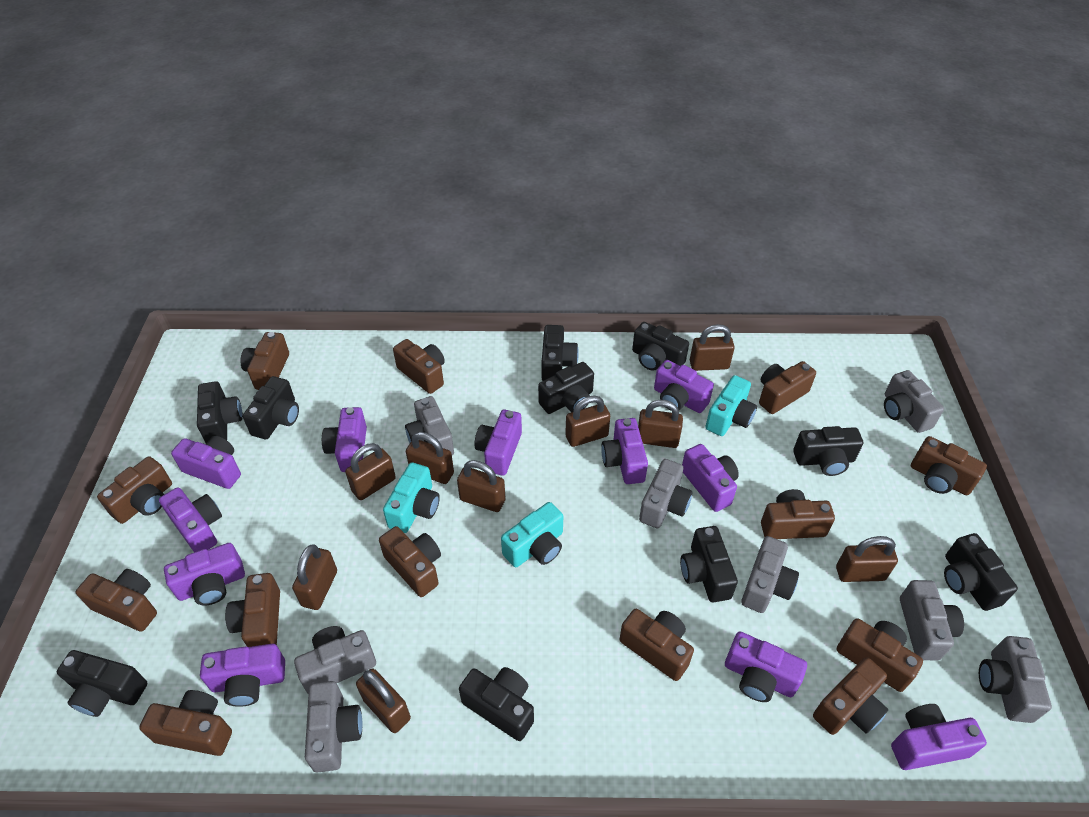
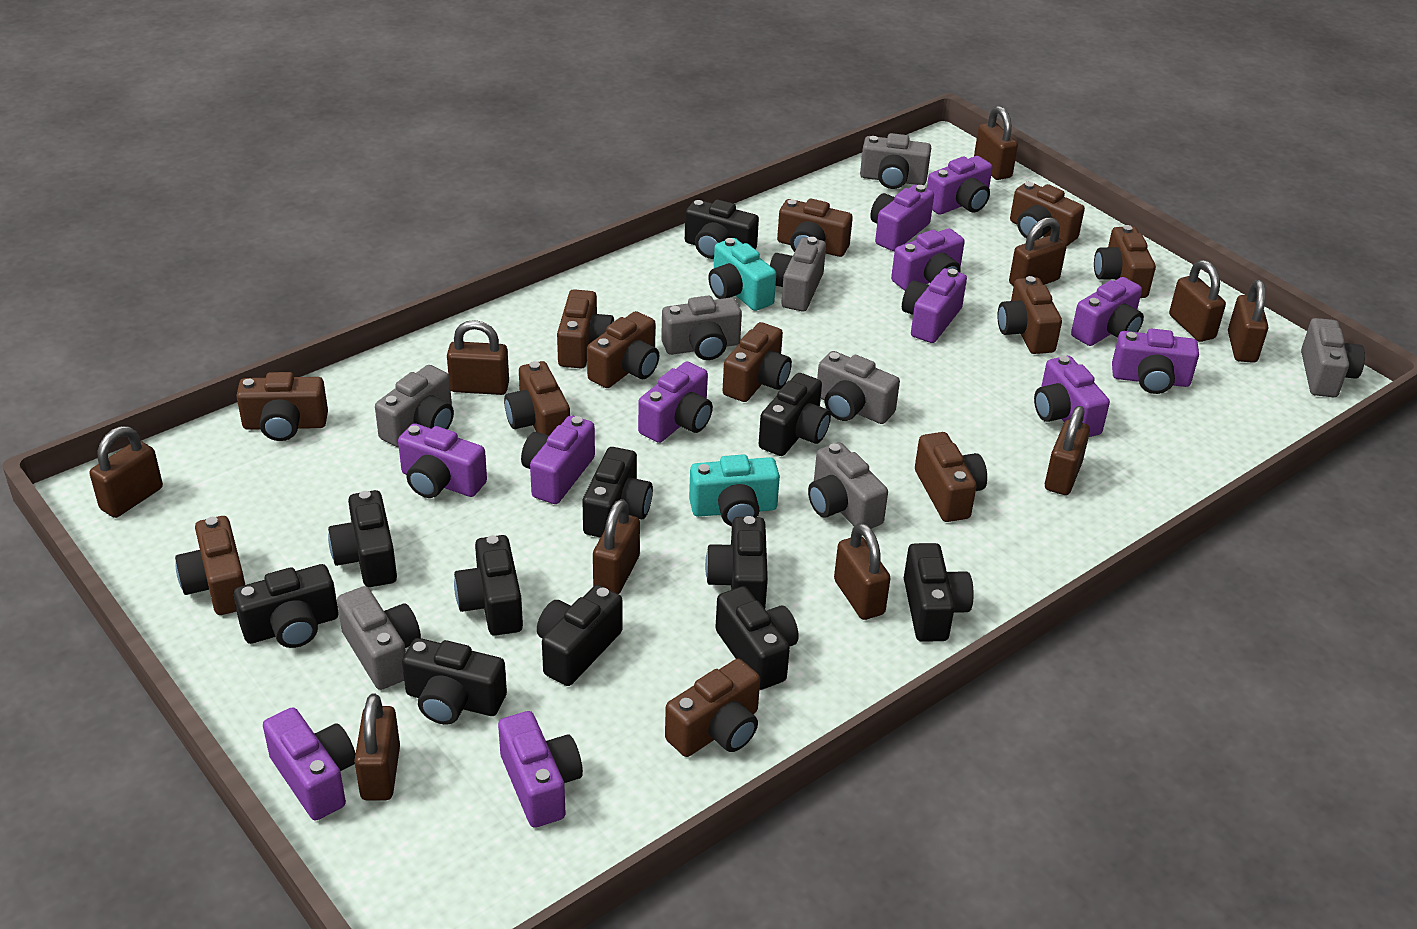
black camera: [57,650,147,717] [197,381,243,443] [243,376,299,439] [459,667,534,741] [538,362,594,414] [542,325,579,381] [632,322,689,371] [680,526,738,603] [793,426,863,476] [944,533,1018,611] = 10 -> [233,564,338,648] [328,490,397,587] [402,638,507,725] [454,535,523,636] [537,585,622,686] [582,447,653,538] [685,200,759,259] [705,516,768,609] [715,586,799,690] [759,373,831,456] [904,543,974,642] = 11
brown camera: [76,569,157,632] [97,456,172,524] [139,690,232,756] [225,573,280,647] [240,332,289,390] [379,526,441,597] [393,339,445,394] [620,609,694,681] [759,361,816,414] [761,489,835,539] [813,657,888,735] [837,618,923,692] [911,436,987,495] = 13 -> [175,516,245,615] [236,372,328,441] [504,361,570,436] [557,289,614,368] [587,311,659,388] [665,659,760,757] [723,322,792,402] [777,199,853,257] [915,432,987,522] [997,276,1062,354] [1010,182,1085,246] [1094,225,1156,298] = 12
brown padlock: [292,544,337,610] [345,443,396,500] [356,668,411,733] [406,432,454,484] [457,460,506,512] [565,395,610,447] [638,400,683,448] [690,324,735,371] [836,536,898,582] = 9 -> [90,426,163,518] [354,694,400,800] [447,320,509,395] [593,499,640,594] [834,523,891,620] [974,106,1018,180] [1009,217,1067,286] [1045,406,1090,495] [1169,260,1226,342] [1228,280,1268,363] = 10
purple camera: [159,487,222,552] [164,543,245,605] [171,436,241,489] [200,644,285,707] [322,407,367,472] [474,410,522,476] [601,418,648,484] [654,360,714,413] [682,444,739,512] [725,631,807,702] [891,704,987,770] = 11 -> [263,707,355,820] [398,423,487,498] [498,711,583,828] [521,415,595,504] [638,362,713,443] [870,185,934,251] [891,228,965,291] [902,268,967,343] [927,156,993,215] [1034,356,1110,437] [1071,277,1144,346] [1112,328,1199,394] = 12
turquoise camera: [383,462,440,533] [501,502,563,567] [705,375,757,436] = 3 -> [689,454,780,526] [708,238,776,311] = 2

